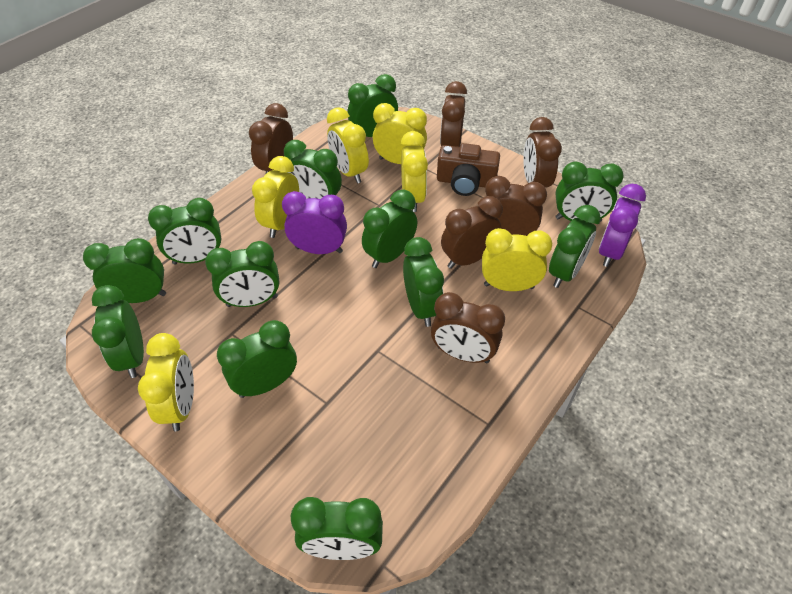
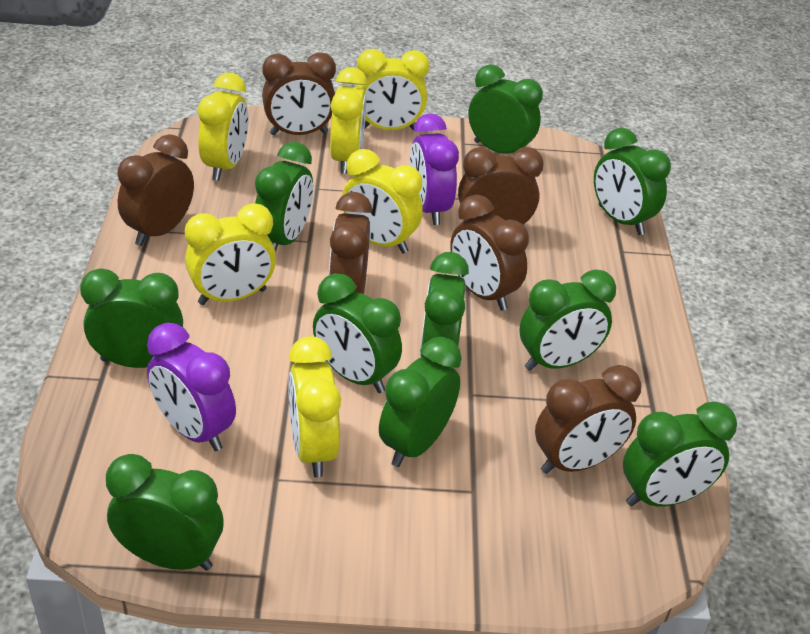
brown camera: [437,143,500,196] = 1 -> none = 0
green clock: [83,238,166,303] [92,285,144,378] [148,198,221,265] [205,241,280,307] [217,320,297,398] [284,140,342,199] [291,497,383,560] [348,74,398,137] [362,190,417,268] [403,237,444,327] [549,205,601,288] [555,162,624,222] = 12 -> [80,268,183,368] [106,454,223,571] [255,142,313,252] [313,273,402,393] [379,337,462,467] [420,252,469,357] [468,64,543,154] [519,269,616,371] [594,128,671,235] [623,401,737,507] = 10

